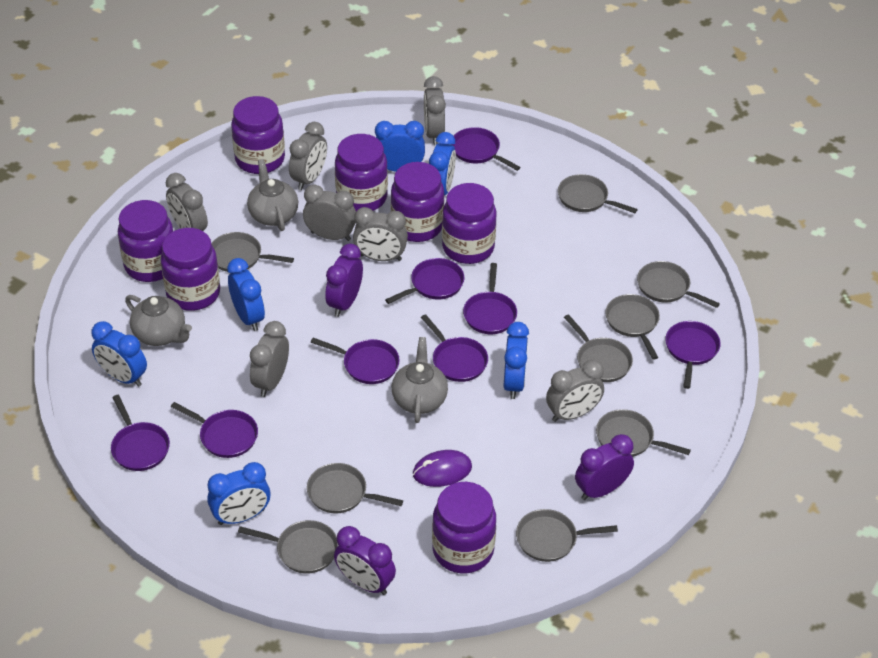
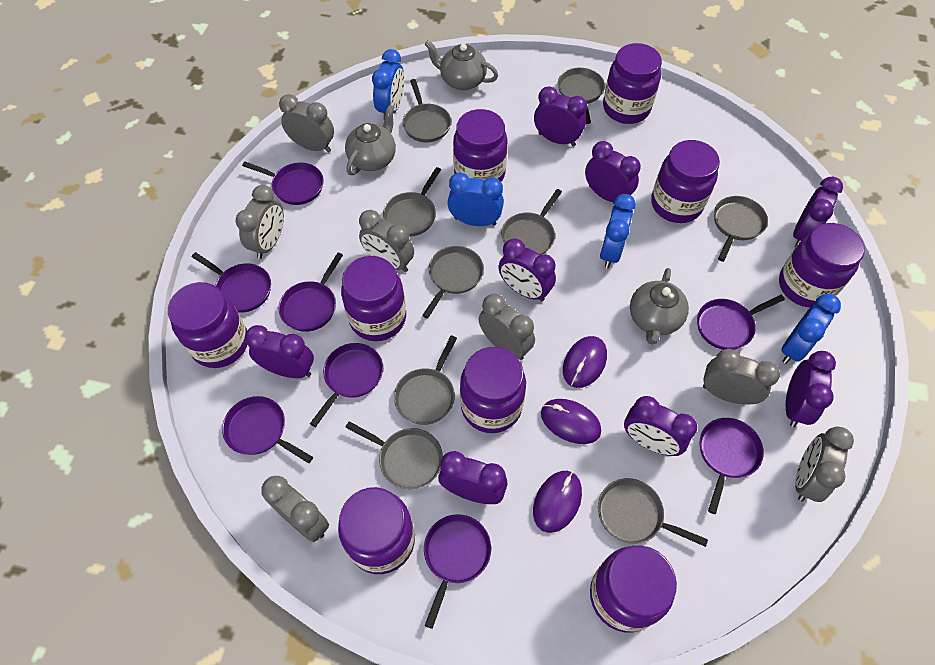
blue clock: [91,321,147,387] [207,462,271,525] [227,258,265,331] [375,121,425,172] [429,132,456,195] [503,322,529,399] = 6 -> [372,49,404,116] [448,173,504,226] [600,194,636,268] [781,294,841,364] = 4
purple clock: [325,244,363,317] [334,526,396,595] [575,434,634,500] = 3 -> [245,325,314,378] [438,451,508,504] [498,238,556,301] [534,86,587,146] [585,141,641,202] [624,396,697,456] [786,351,836,427] [793,176,843,247] = 8
purple jar: [118,200,173,282] [161,228,220,311] [231,96,285,174] [335,134,388,211] [391,162,444,242] [432,482,496,573] [442,183,496,264] = 7 -> [168,282,247,368] [338,487,415,574] [341,256,406,341] [453,109,508,182] [460,347,526,433] [590,545,677,633] [603,43,662,124] [651,140,720,223] [779,223,865,308] = 9
purple mouse: [413,450,472,487] = 1 -> [533,471,582,533] [541,399,601,444] [563,336,607,388] = 3

